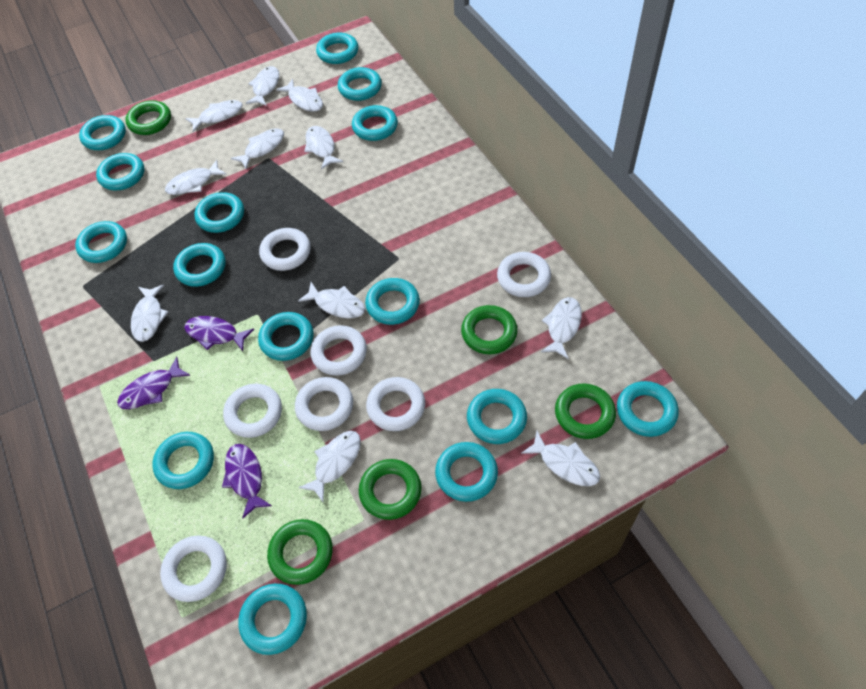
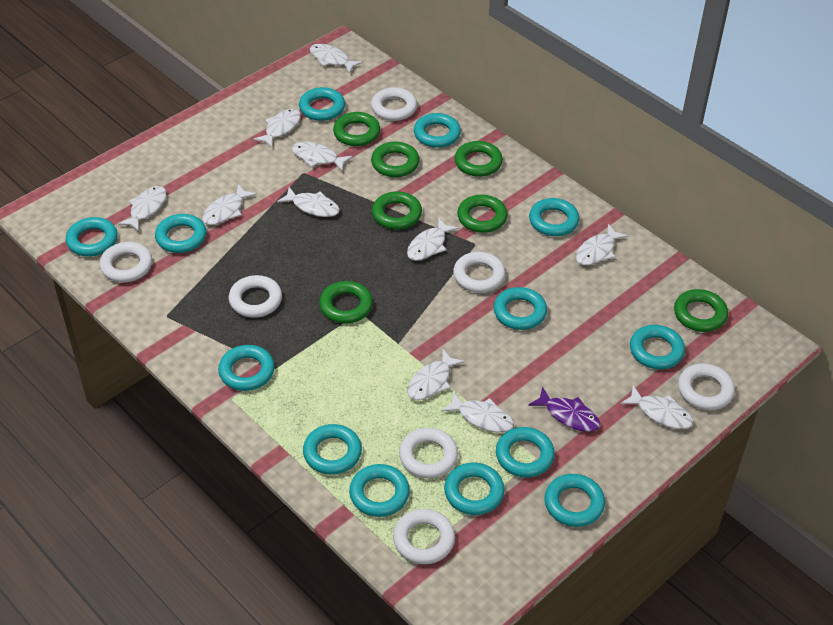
green ring: [126,100,171,135] [267,519,333,585] [359,459,422,520] [461,305,518,354] [555,383,616,439] = 5 -> [319,281,373,324] [333,112,380,146] [371,142,419,177] [372,191,422,229] [454,141,503,177] [457,195,507,233] [674,289,728,332] = 7
purple fish: [117,357,191,409] [184,316,254,351] [222,444,272,518] = 3 -> [528,386,600,432] = 1
turquoise ring: [75,221,127,263] [79,115,126,150] [96,153,144,190] [152,432,214,489] [173,243,226,287] [194,192,244,233] [238,584,307,655] [258,312,314,361] [316,33,358,64] [338,67,382,101] [352,105,398,141] [365,278,420,325] [435,442,498,502] [467,389,527,444] [617,381,679,437] = 15 -> [66,217,118,257] [155,214,206,253] [218,345,275,391] [299,87,345,121] [303,424,362,475] [349,464,410,517] [414,113,461,148] [444,462,505,515] [493,287,547,330] [496,427,555,478] [529,198,579,236] [544,474,605,527] [630,325,685,369] = 13

